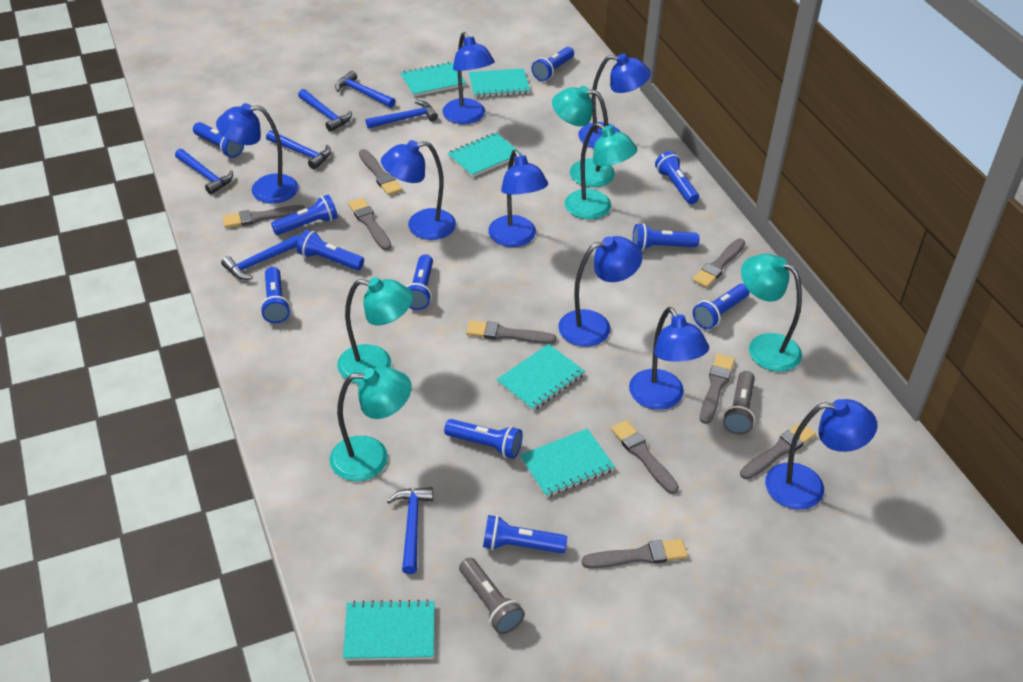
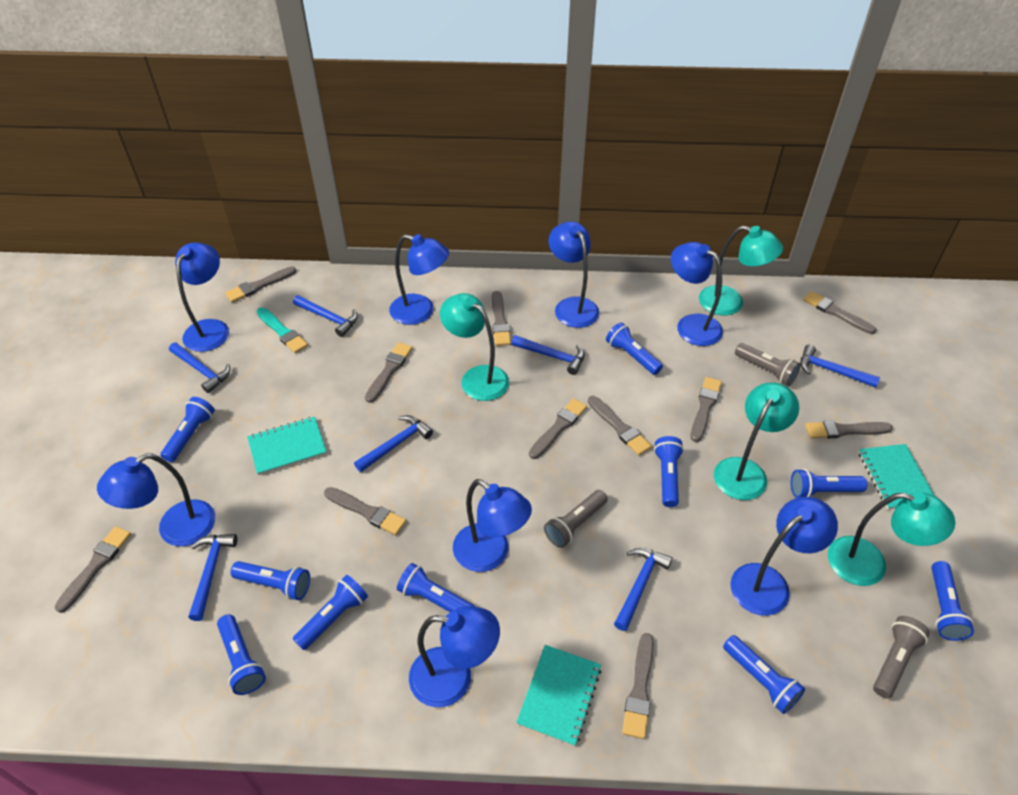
blue flashlight: [193,122,244,158] [260,267,290,323] [271,195,338,235] [297,229,364,270] [406,254,433,310] [444,419,523,459] [483,515,567,553] [531,47,574,81] [632,223,699,251] [655,151,699,204] [693,284,750,329] = 11 -> [161,397,215,462] [217,614,266,695] [231,561,310,600] [293,575,368,650] [397,563,475,612] [606,322,663,375] [654,436,684,507] [723,635,805,714] [791,469,867,498] [931,561,974,641] = 10
grey brush: [223,205,305,228] [348,198,392,250] [359,149,402,196] [466,320,556,344] [581,539,688,568] [611,420,679,494] [693,239,745,288] [700,354,735,424] [740,422,816,480] = 9 -> [55,526,131,613] [225,266,296,302] [324,487,406,535] [365,342,412,403] [492,291,511,346] [529,398,587,459] [588,396,652,456] [622,633,654,739] [691,377,722,442] [803,291,877,334] [805,420,893,439] = 11
grey flashlight: [459,558,525,634] [723,371,755,435] = 2 -> [544,490,608,548] [735,343,801,386] [873,616,930,699] = 3
turquoise brush: none = 0 -> [257,307,308,353] = 1
turquoise lamp: [330,367,412,481] [337,277,413,384] [552,86,615,187] [565,123,637,219] [741,254,802,372] = 5 -> [440,293,509,401] [699,225,783,315] [714,382,799,500] [828,493,955,586] = 4
turquoise notebook: [343,599,435,661] [400,62,466,97] [447,133,521,177] [469,68,530,98] [496,344,585,411] [520,429,615,497] = 6 -> [247,416,327,475] [516,645,601,746] [858,444,935,510] = 3

